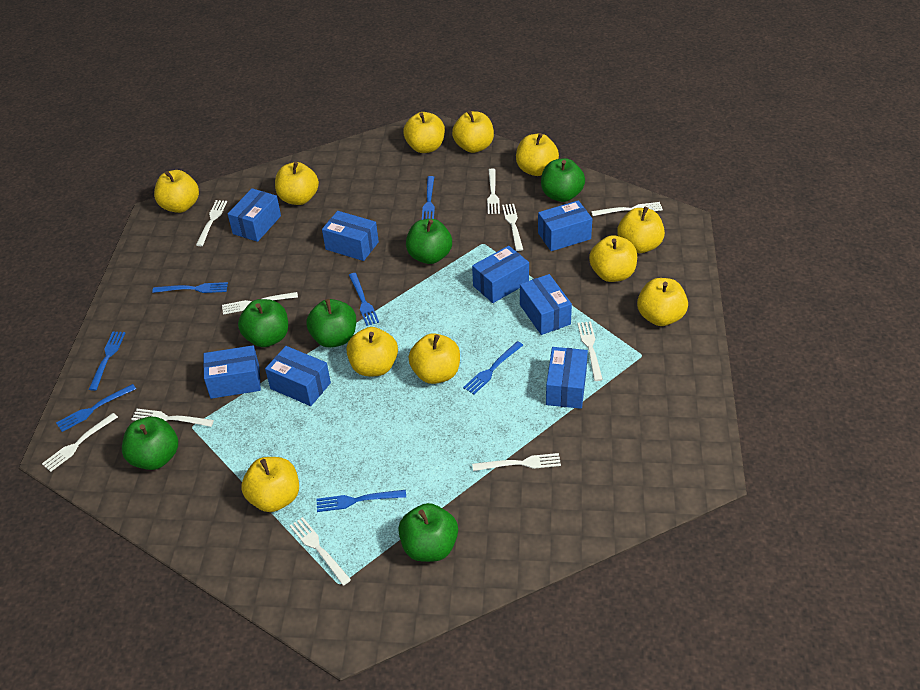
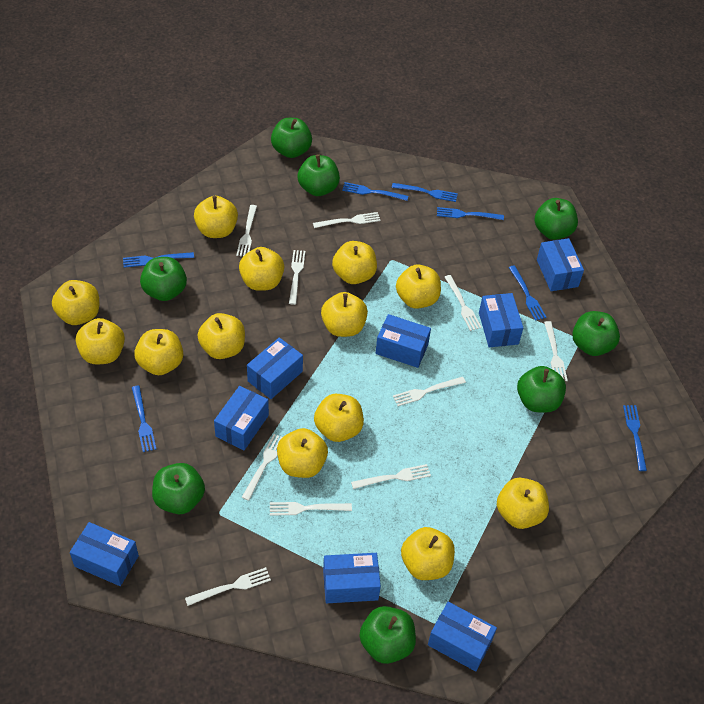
green apple: [122,417,178,470] [238,299,288,347] [306,299,356,348] [398,503,458,562] [406,219,452,264] [541,158,585,202] = 6 -> [140,257,187,301] [152,463,205,514] [271,118,312,158] [298,154,340,196] [359,606,416,664] [517,366,566,413] [535,198,578,240] [572,311,620,356] = 8
yellow apple: [154,170,199,213] [242,457,299,512] [275,161,319,205] [346,327,398,376] [403,112,445,153] [408,333,460,384] [452,110,494,153] [516,133,559,176] [589,235,637,282] [617,207,665,253] [637,278,688,326] = 11 -> [52,280,99,325] [76,318,125,364] [134,329,183,375] [194,196,238,238] [197,313,245,359] [239,247,284,291] [277,428,328,478] [314,394,364,442] [321,292,368,337] [332,241,377,284] [396,265,441,309] [401,527,455,580] [497,478,549,529] = 13

